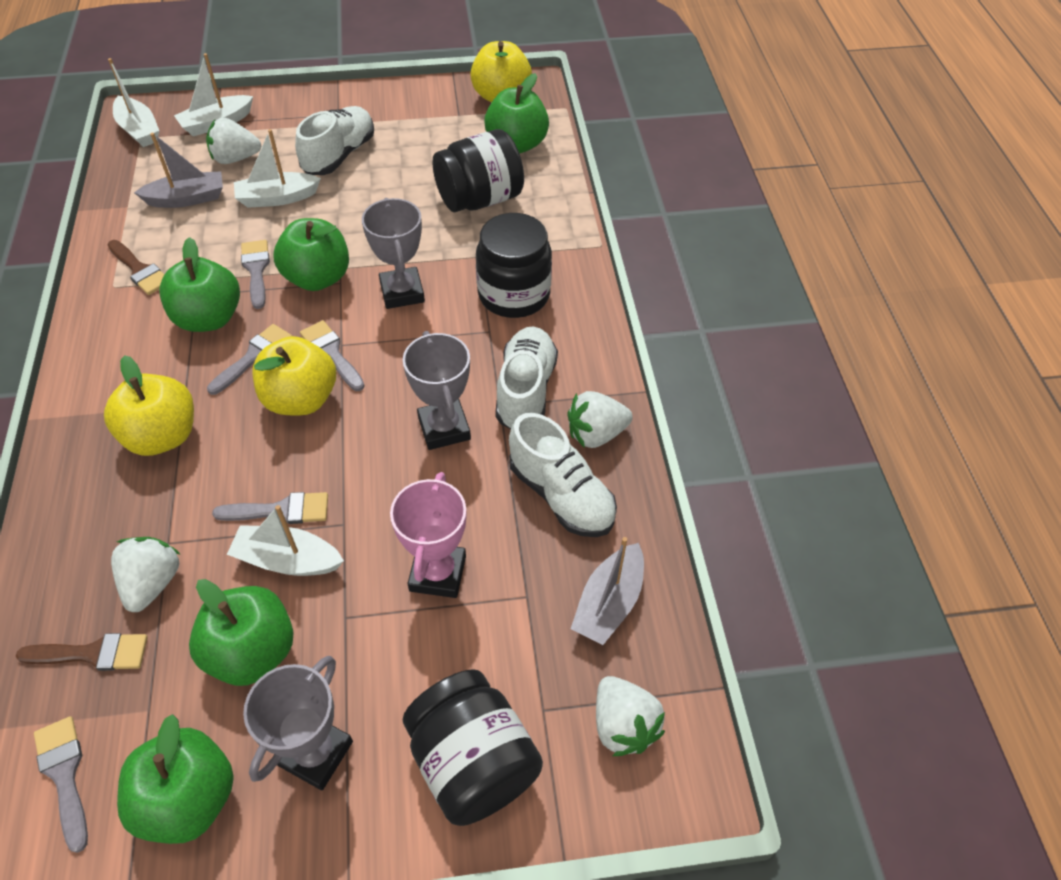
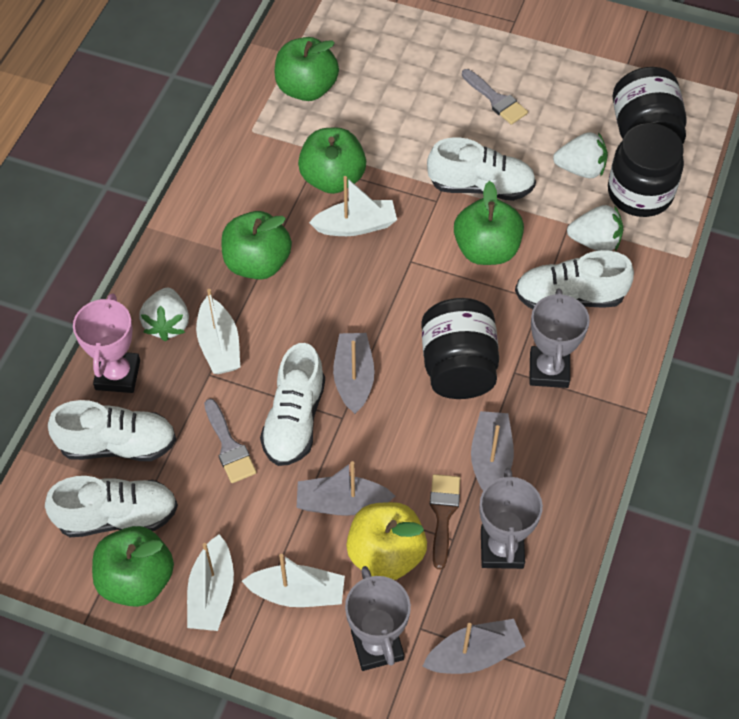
brown brush: [16,633,148,671] [107,240,164,295] = 2 -> [430,474,460,569] = 1
grey boat: [134,133,223,208] [571,537,644,645] = 2 -> [296,461,395,516] [333,333,375,414] [422,619,526,674] [471,411,514,491] = 4
grey brush: [34,716,88,853] [207,324,292,395] [212,492,328,524] [241,240,270,309] [300,320,365,391] = 5 -> [204,399,257,483] [462,69,528,125] = 2
white shoe: [295,106,374,175] [495,327,558,429] [509,413,617,537] = 3 -> [45,476,178,537] [48,400,176,461] [260,343,325,466] [427,137,536,201] [515,250,634,309] = 5
white strawberry: [111,537,181,612] [206,118,261,164] [568,391,633,448] [596,676,665,756] = 4 -> [139,288,189,341] [553,132,608,178] [567,205,624,252] = 3
yellow apple: [104,355,194,456] [252,336,336,415] [470,41,532,102] = 3 -> [346,502,427,580] = 1

